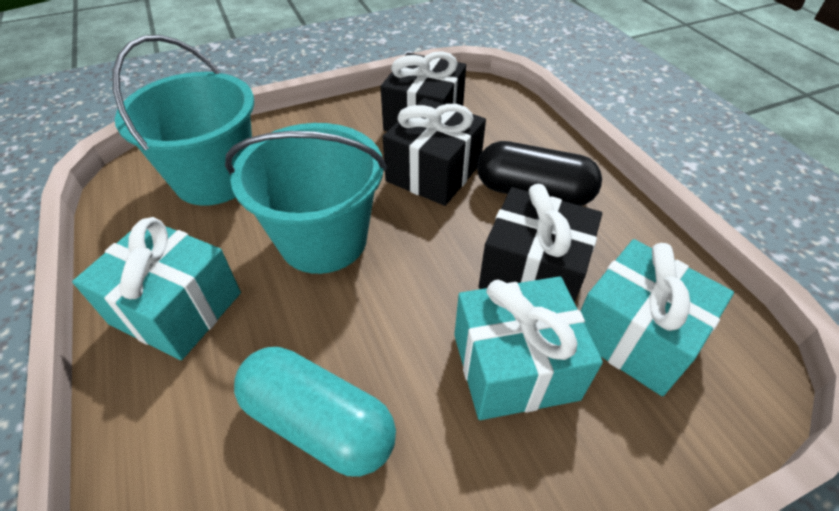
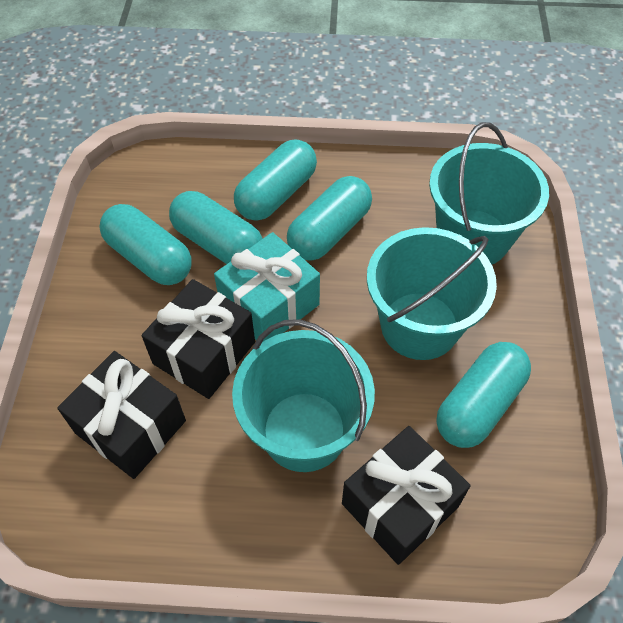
black capsule: [477,141,602,206] = 1 -> none = 0
turquoise bucket: [112,35,254,206] [225,123,387,274] = 2 -> [232,319,375,472] [367,227,497,360] [429,122,549,264] = 3
turquoise capsule: [234,347,396,477] = 1 -> [99,204,192,285] [169,191,263,264] [234,139,317,221] [287,176,372,261] [436,342,531,448] = 5
turquoise gift: [72,217,241,360] [454,276,603,420] [580,239,734,396] = 3 -> [214,232,320,341] = 1

